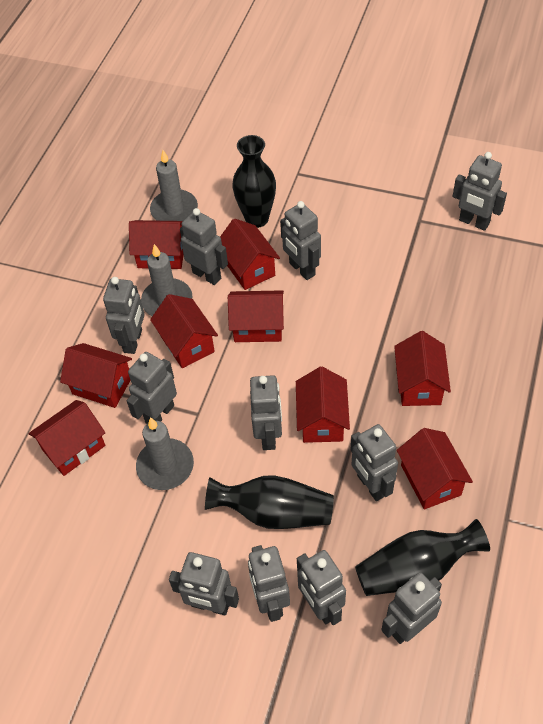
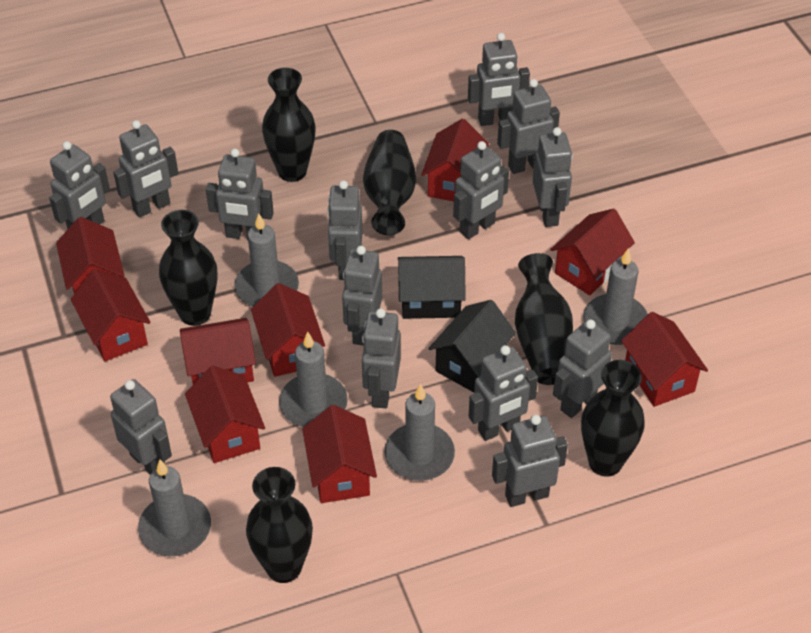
black house: none = 0 -> [398,256,466,319] [429,300,516,392] = 2
black vase: [205,475,334,529] [232,135,276,228] [355,519,490,596] = 3 -> [159,210,217,326] [246,467,313,583] [262,68,316,182] [363,130,416,235] [515,253,573,385] [581,360,645,477] = 6
grey candle: [136,417,194,490] [141,244,192,316] [150,150,198,221] = 3 -> [138,460,211,556] [234,214,299,307] [279,332,348,427] [385,384,455,481] [583,249,648,345] = 5
grey robot: [103,277,145,354] [127,352,177,424] [169,552,239,616] [180,208,228,285] [248,545,290,622] [250,375,282,450] [280,201,321,280] [297,550,346,625] [350,424,398,501] [381,572,442,644] [453,152,507,231] = 11 -> [49,141,110,229] [110,379,172,475] [113,120,178,218] [206,148,274,240] [327,180,362,280] [342,246,382,346] [362,309,401,409] [453,141,509,239] [468,33,530,126] [469,345,538,441] [492,415,568,507] [497,79,560,174] [533,127,573,227] [553,319,612,418] = 14

